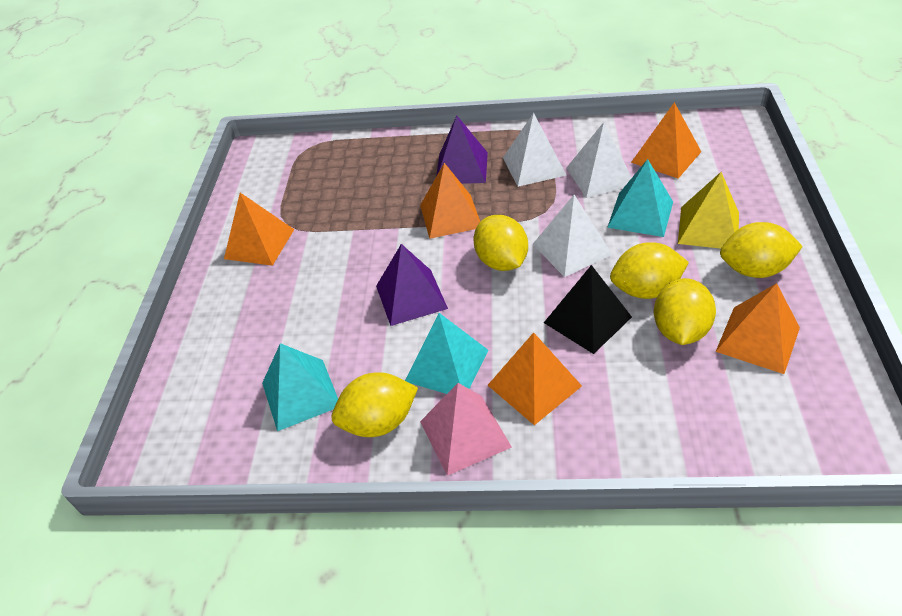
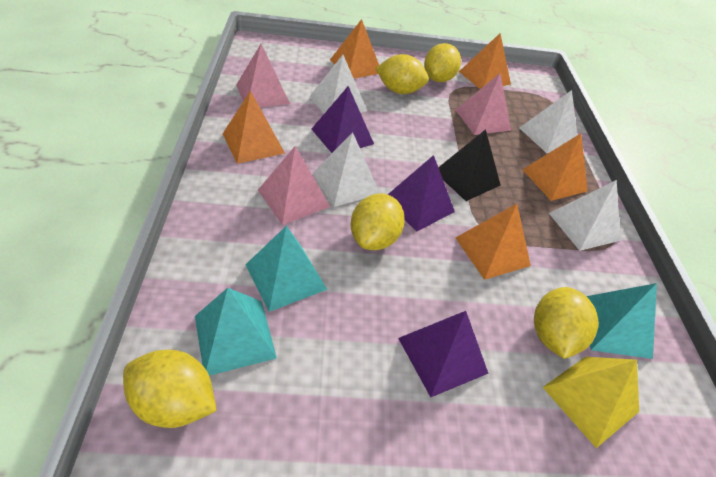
pink pyramid: [420,383,512,476] = 1 -> [236,44,290,108] [258,146,330,225] [456,73,511,135] = 3
purple pyramid: [376,244,448,326] [436,116,488,184] = 2 -> [312,86,374,153] [387,155,455,232] [398,311,489,397] = 3
white pyramid: [503,113,566,187] [533,195,613,277] [566,122,632,198] = 3 -> [309,55,367,113] [312,132,380,207] [519,90,577,153] [549,180,621,251] = 4

